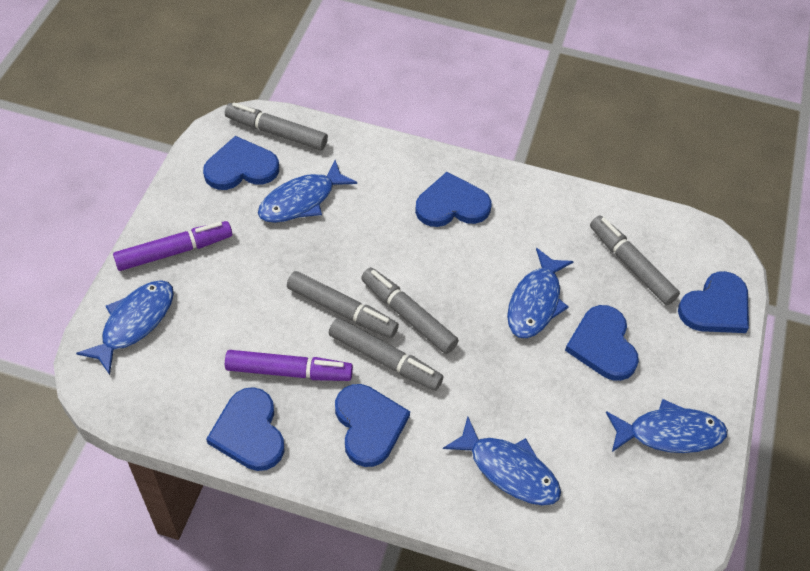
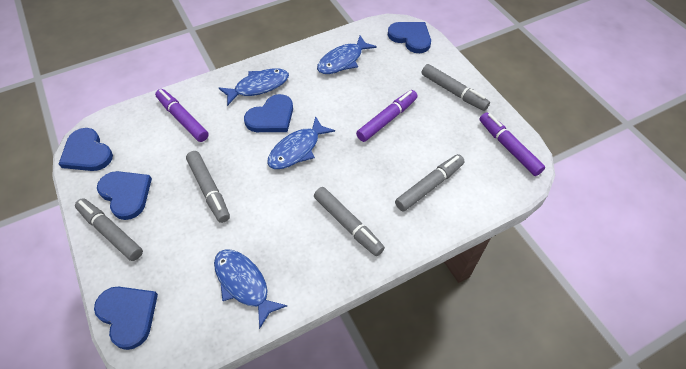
blue fish: [76,280,174,375] [258,160,357,223] [443,417,561,505] [507,248,574,338] [606,399,728,453] = 5 -> [214,249,287,329] [219,69,289,106] [267,116,335,169] [317,35,377,74] = 4
blue heart: [203,136,279,190] [206,387,284,471] [335,384,410,467] [415,172,491,227] [565,305,639,381] [678,271,749,333] = 6 -> [59,128,113,171] [94,287,158,350] [97,171,152,220] [244,94,293,132] [388,22,431,53] = 5
purple marker: [113,221,232,271] [225,350,353,381] = 2 -> [155,89,209,142] [356,90,417,142] [479,112,545,176] = 3

